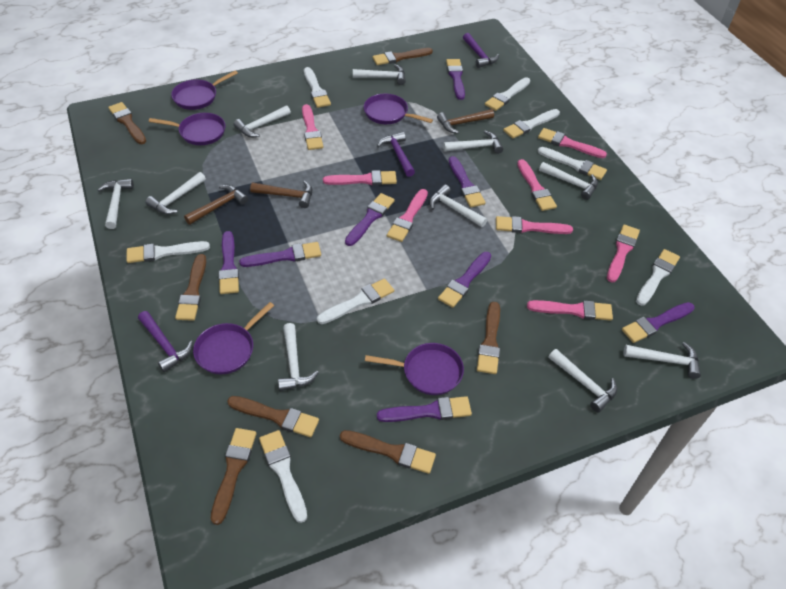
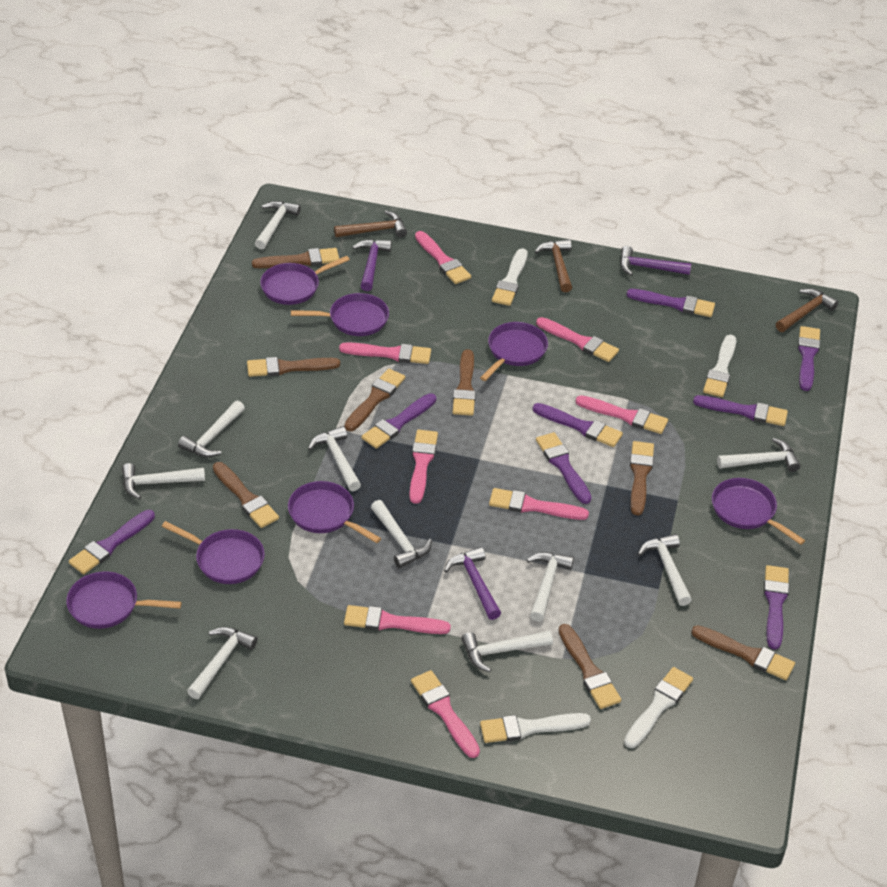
brown brush: [108,102,146,144] [175,254,206,321] [211,428,256,525] [227,396,319,437] [340,430,436,474] [372,48,433,65] [477,302,500,374] = 7 -> [213,462,279,528] [247,357,340,377] [252,248,339,268] [344,369,405,431] [452,349,476,416] [558,624,621,709] [630,441,654,516] [691,625,795,680] = 8
purple pan: [149,113,225,145] [171,70,238,110] [193,302,274,374] [364,94,433,124] [365,343,464,395] = 5 -> [66,571,182,629] [162,521,265,584] [260,256,350,305] [288,481,381,543] [291,293,389,336] [480,322,548,381] [712,478,805,545] = 7
white brush: [126,241,210,263] [259,430,307,523] [304,67,331,108] [317,278,394,324] [485,77,530,111] [503,109,560,139] [538,147,607,180] [636,249,680,306] = 8 -> [480,713,591,743] [492,248,528,306] [624,667,693,748] [703,335,736,397] = 4

